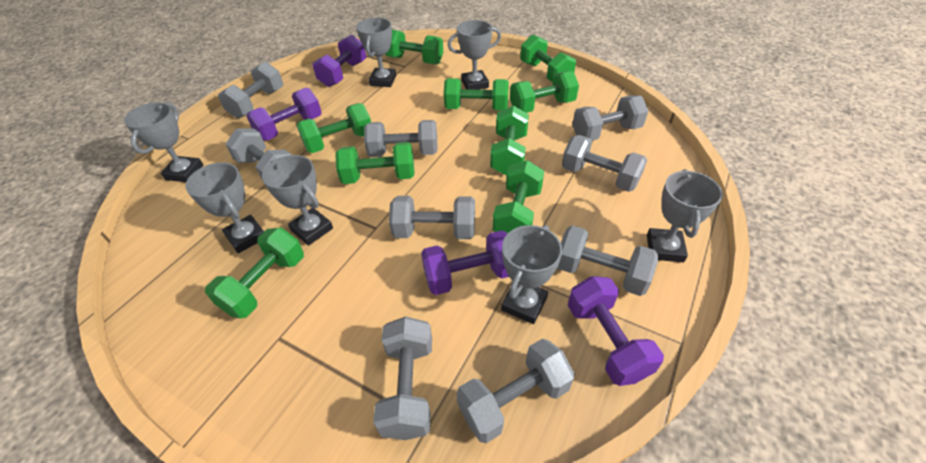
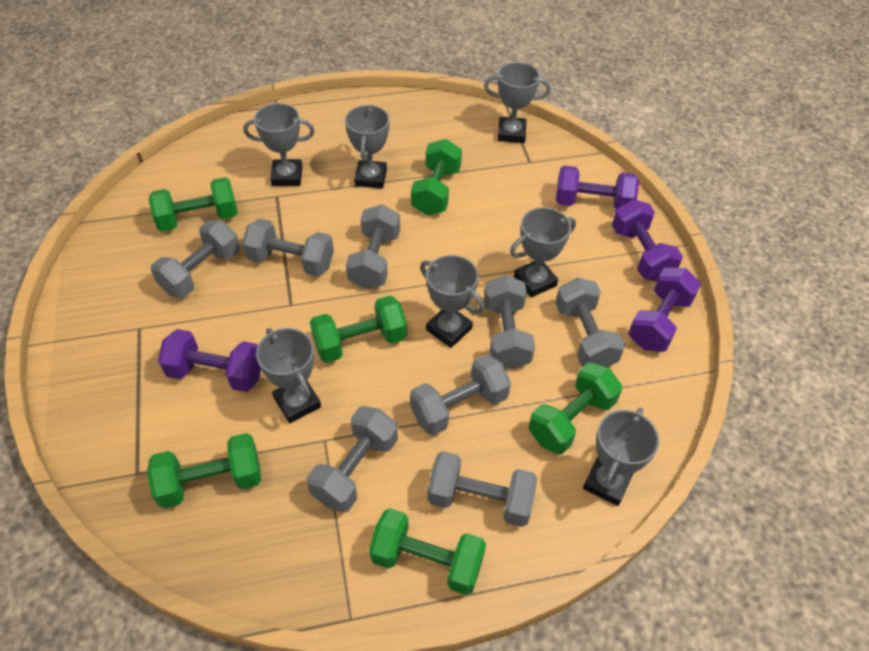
green dumbbell: [205,228,304,319] [296,103,371,153] [335,142,414,184] [386,30,443,65] [444,78,509,110] [490,106,529,175] [493,160,544,234] [510,71,579,113] [520,34,576,82] = 9 -> [147,433,261,508] [149,177,238,232] [310,296,407,363] [369,508,486,595] [411,139,462,215] [529,362,622,454] = 6
grey dumbbell: [218,62,283,118] [225,128,291,181] [364,120,438,157] [373,316,432,440] [389,196,475,239] [457,339,575,443] [557,225,658,296] [562,135,647,192] [572,95,648,141] = 9 -> [151,220,240,298] [242,219,334,277] [307,406,398,513] [346,204,400,289] [410,354,511,436] [427,451,537,527] [484,275,535,369] [556,277,625,367] = 8

